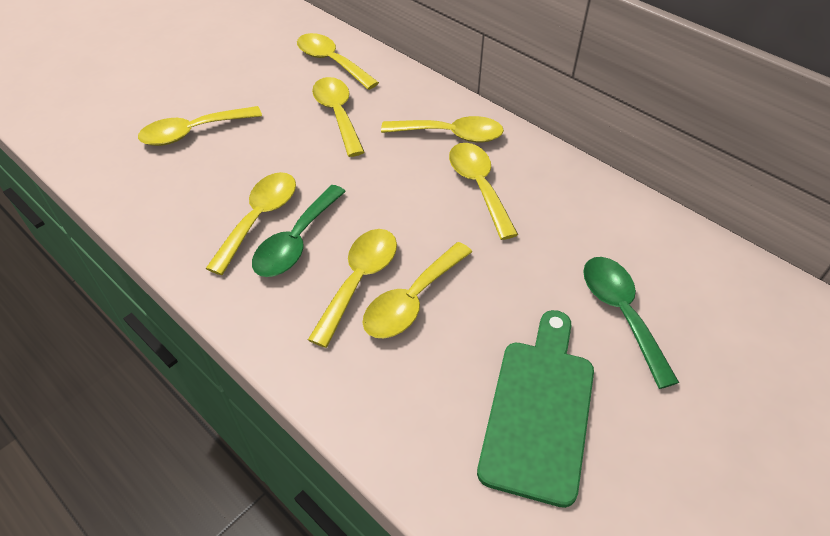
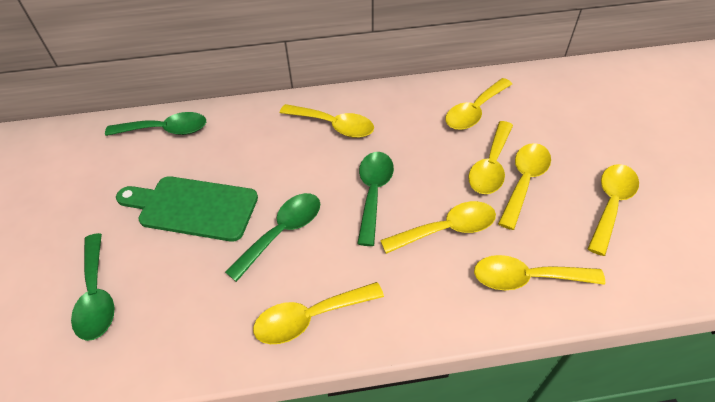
green spoon: [252,185,346,277] [583,257,679,389] = 2 -> [71,233,115,341] [105,112,206,136] [225,193,320,282] [357,152,394,246] = 4

